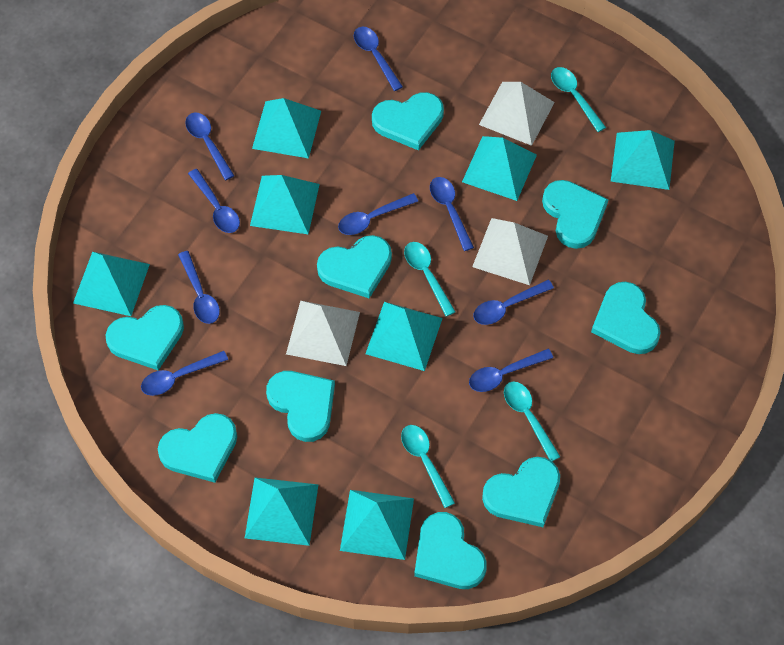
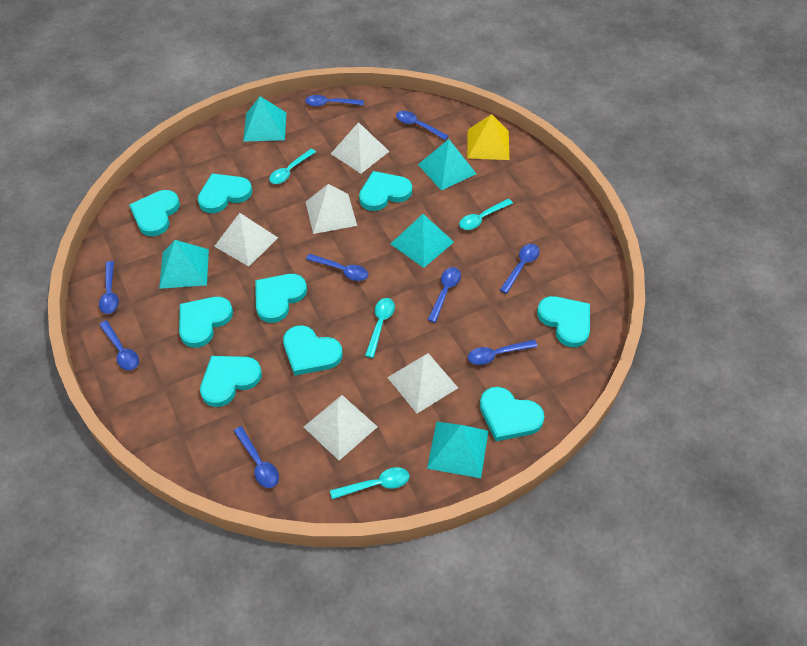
turquoise pyramid: [73,252,150,316] [245,478,318,546] [250,175,320,234] [252,98,321,159] [340,490,414,560] [366,302,443,371] [462,136,537,201] [611,130,675,190] = 8 -> [159,240,209,289] [243,96,286,142] [391,214,454,268] [418,139,476,191] [427,422,489,478] = 5
white pyramid: [286,301,360,366] [472,218,548,285] [479,82,555,146] = 3 -> [214,213,278,267] [304,395,378,460] [306,184,357,234] [331,122,390,174] [387,353,458,414] = 5
yellow pyramid: none = 0 -> [467,114,509,160] = 1

